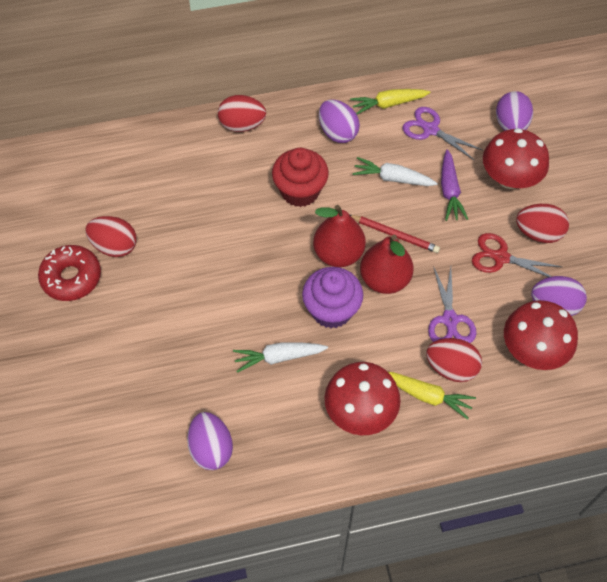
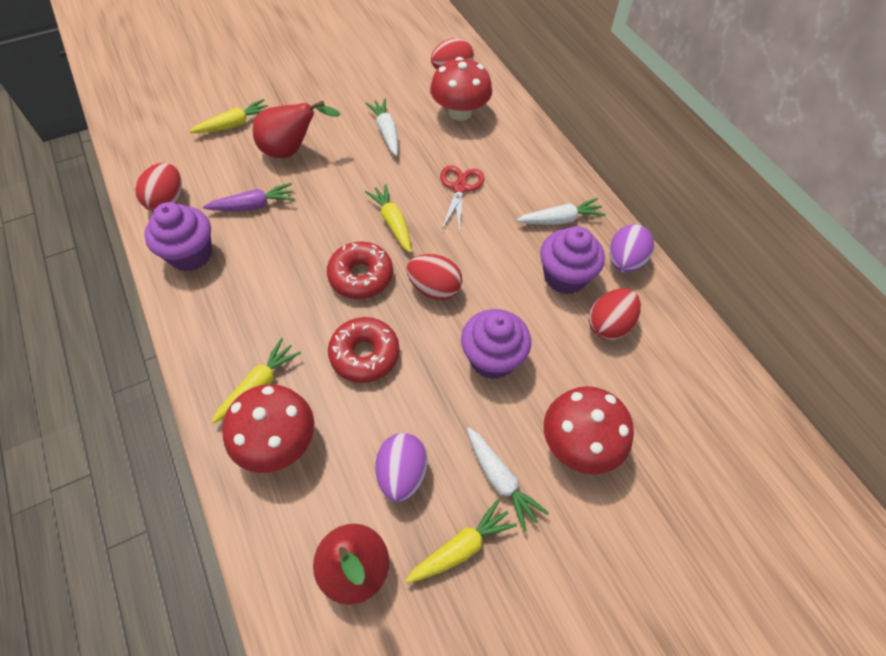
purple cupcake: [302,267,363,328] = 1 -> [144,202,212,271] [461,309,531,379] [540,226,605,294] = 3
purple egg: [187,412,233,470] [319,100,360,143] [496,91,533,131] [531,276,587,316] = 4 -> [376,433,428,502] [609,224,654,273] = 2
purple scissors: [402,107,482,161] [428,266,477,343] = 2 -> none = 0
red cupcake: [272,148,329,207] = 1 -> none = 0
red donut: [38,245,101,301] = 1 -> [327,242,393,299] [328,317,400,383] = 2
red pencil: [350,215,440,253] = 1 -> none = 0
white carrot: [233,342,328,373] [352,157,438,186] = 2 -> [365,99,398,156] [467,427,549,532] [516,198,606,225] = 3
yellow carrot: [350,89,431,115] [388,372,476,420] = 2 -> [189,99,268,133] [211,338,301,423] [365,184,411,253] [405,499,517,583] = 4

